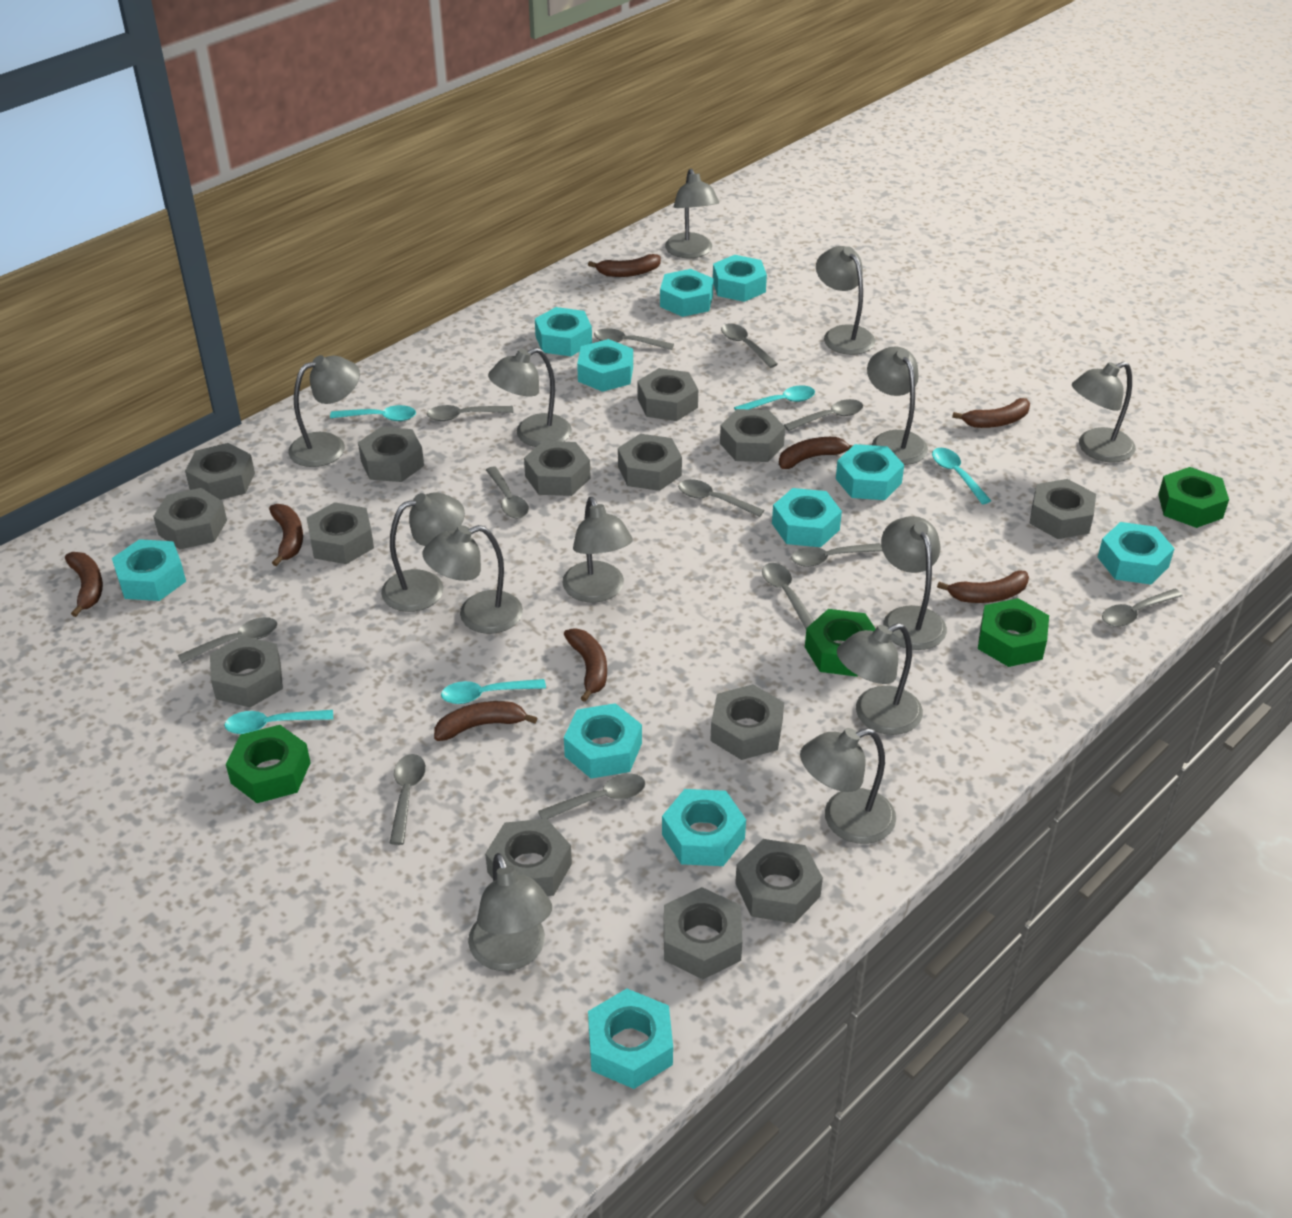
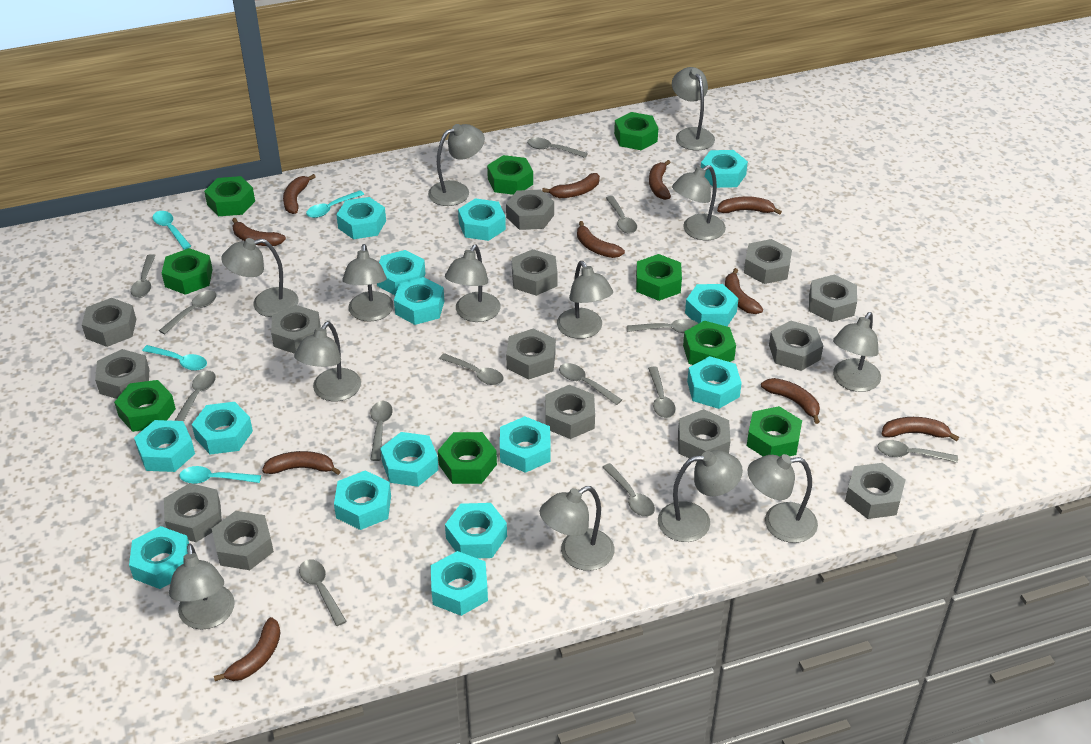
brown banana: [65,552,103,617] [269,504,303,566] [434,701,537,741] [564,629,607,702] [588,254,661,277] [779,437,853,469] [937,571,1029,603] [952,398,1030,428] = 8 -> [214,617,281,681] [232,218,286,246] [262,451,341,475] [283,174,316,214] [542,173,600,198] [577,221,625,258] [649,160,671,200] [717,196,782,215] [725,268,763,314] [761,378,820,424] [882,417,959,441] = 11
green nut: [226,725,311,803] [805,609,875,677] [978,598,1049,667] [1158,467,1229,528] = 4 -> [114,380,176,432] [162,248,213,295] [204,176,255,216] [438,432,497,484] [487,155,533,195] [614,112,658,150] [636,254,682,301] [683,321,736,365] [747,406,802,457] = 9
grey spoon: [178,617,277,663] [390,754,426,845] [427,405,514,421] [486,467,529,519] [538,773,645,819] [594,328,674,350] [678,479,764,517] [721,324,778,368] [762,563,814,629] [784,399,863,431] [791,543,882,567] [1102,589,1183,627] = 12 -> [130,254,155,298] [159,291,217,334] [174,371,216,422] [299,559,347,626] [370,401,393,461] [439,353,504,385] [527,138,588,158] [559,363,622,405] [602,463,655,517] [606,196,637,234] [627,319,698,333] [648,367,676,418] [877,440,958,463] = 13
turquoise nut: [112,539,186,601] [535,307,592,356] [564,703,642,779] [577,339,633,392] [588,989,673,1089] [660,269,713,317] [662,789,746,866] [713,255,767,302] [772,488,842,547] [836,444,904,500] [1098,522,1175,585] = 11 -> [129,526,189,589] [134,420,195,472] [192,402,253,455] [334,470,391,530] [336,197,386,239] [377,250,426,295] [380,432,439,487] [394,277,444,325] [431,551,488,616] [445,503,507,558] [458,198,506,241] [500,416,551,473] [685,284,739,326] [687,356,742,409] [701,150,748,188] = 15
turquoise spoon: [224,710,333,734] [330,405,416,421] [441,679,546,704] [734,386,815,411] [932,448,991,505] = 5 -> [142,345,207,371] [153,211,191,250] [179,466,261,484] [306,191,364,218] = 4

